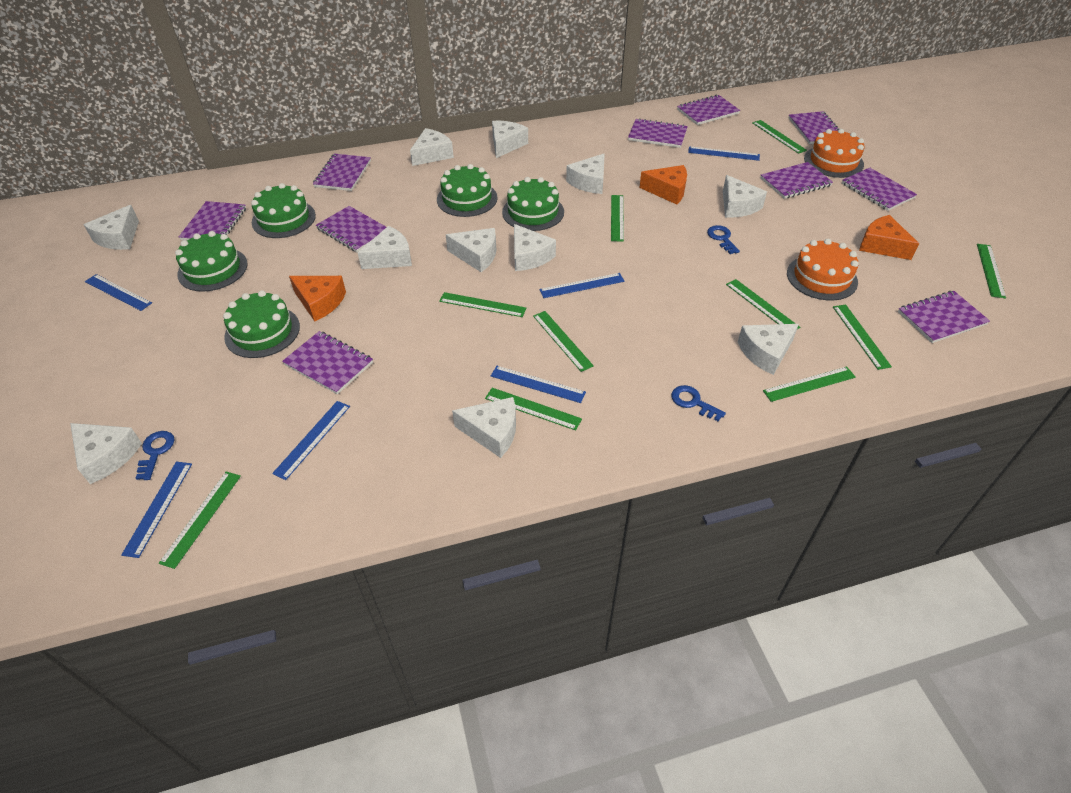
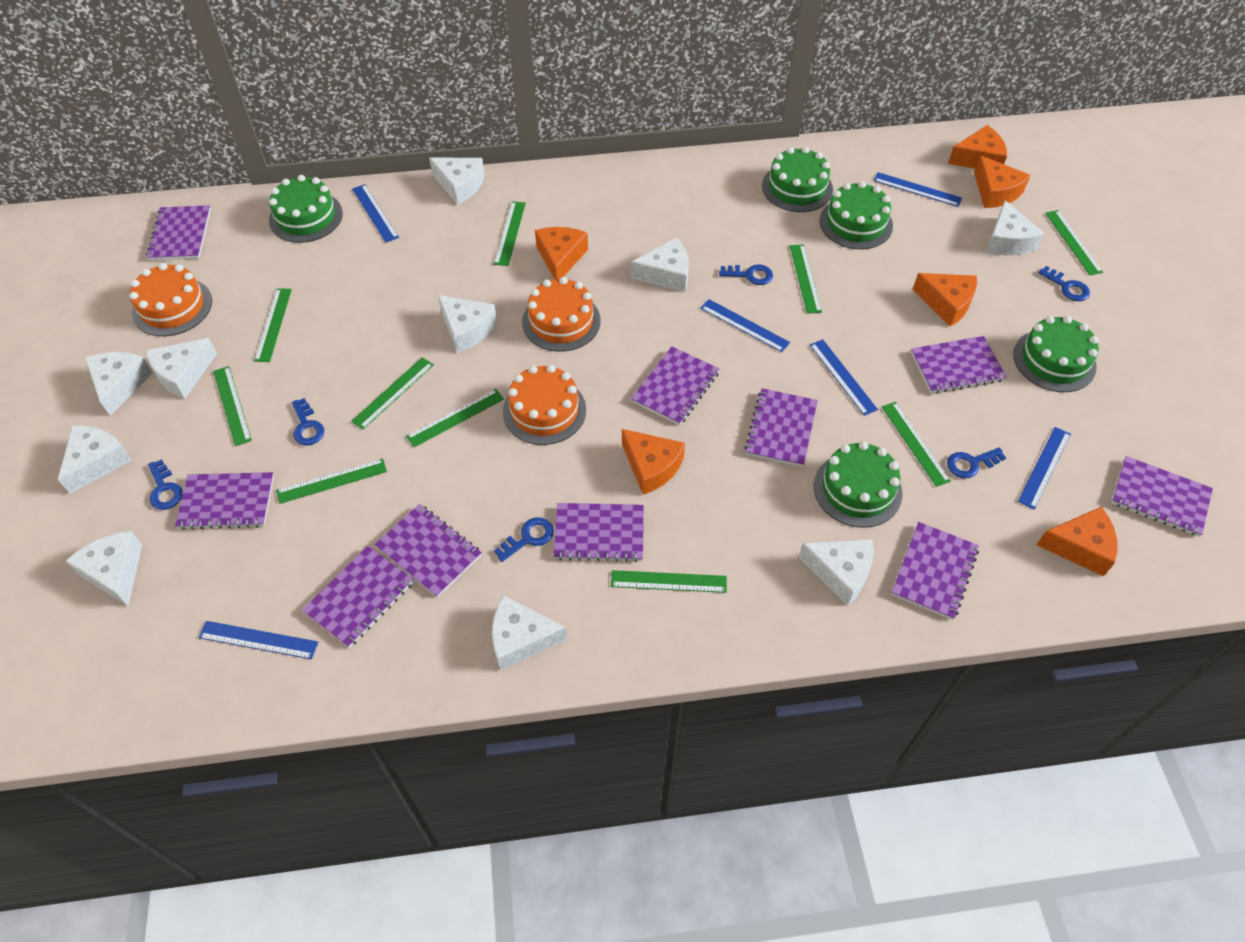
blue key: [136,431,174,480] [671,385,726,421] [707,225,740,254] = 3 -> [148,459,183,510] [292,398,324,445] [494,517,554,562] [719,264,773,285] [947,447,1006,478] [1038,266,1090,301] = 6
orange cake: [787,239,859,301] [804,129,864,178] = 2 -> [129,263,212,336] [503,365,586,445] [522,277,601,352] = 3
orange cheese: [289,276,346,322] [640,165,687,204] [859,215,919,260] = 3 -> [535,227,588,279] [622,429,685,495] [912,273,977,327] [948,125,1007,169] [974,155,1031,208] [1037,507,1118,577] = 6
white cheese: [70,423,142,484] [83,205,139,250] [358,226,412,269] [410,128,454,166] [446,228,496,272] [452,397,516,458] [492,121,528,158] [514,224,556,271] [566,153,605,194] [723,175,767,217] [738,324,799,375] = 11 -> [58,425,132,494] [65,531,142,606] [85,352,153,416] [146,338,217,399] [429,158,485,204] [438,295,497,353] [492,595,567,670] [631,238,689,292] [799,539,874,606] [986,200,1044,256] = 10

